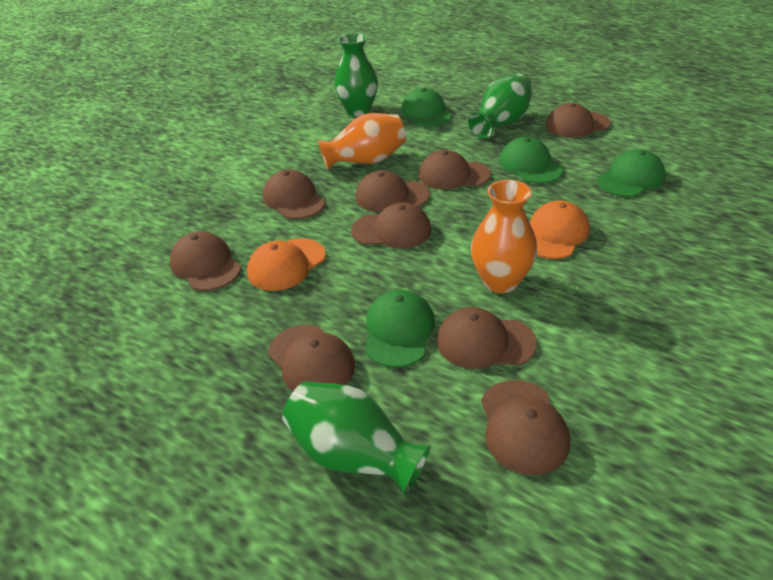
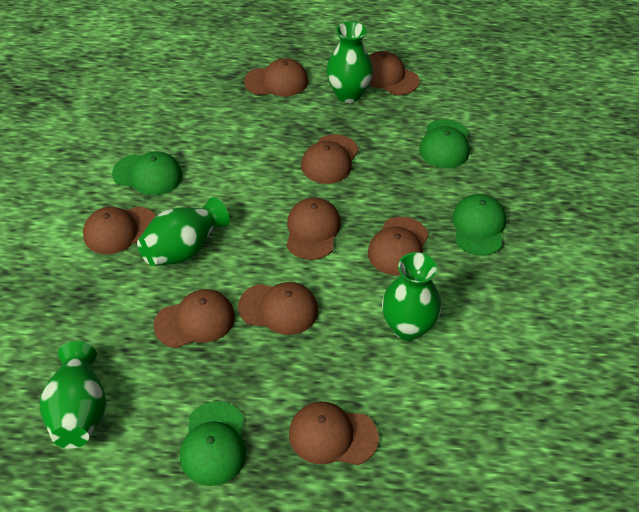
green vase: [282,381,431,495] [334,33,378,116] [468,74,533,139] = 3 -> [40,341,106,449] [137,197,230,266] [326,21,373,103] [382,252,442,341] = 4
orange cap: [247,238,326,291] [530,200,590,259] = 2 -> none = 0
orange vase: [318,113,406,170] [471,180,537,293] = 2 -> none = 0

